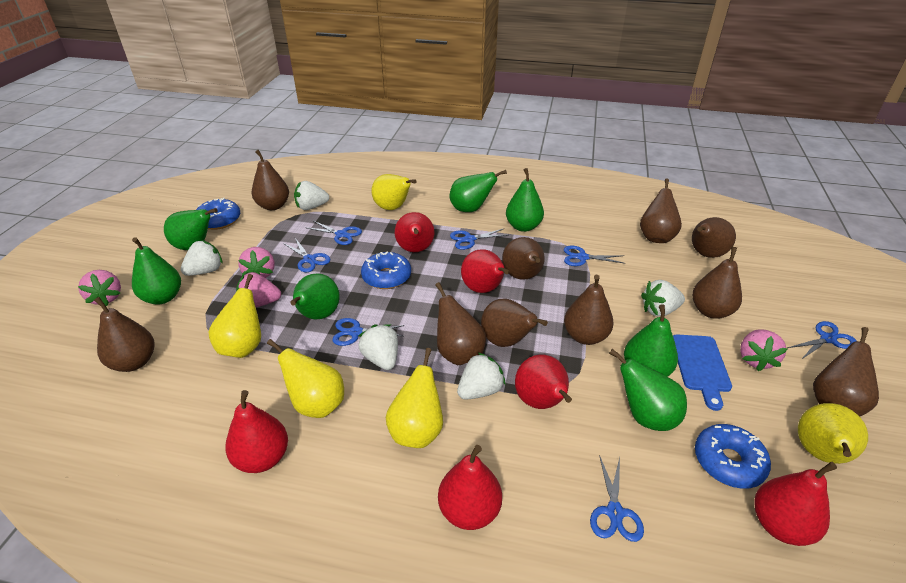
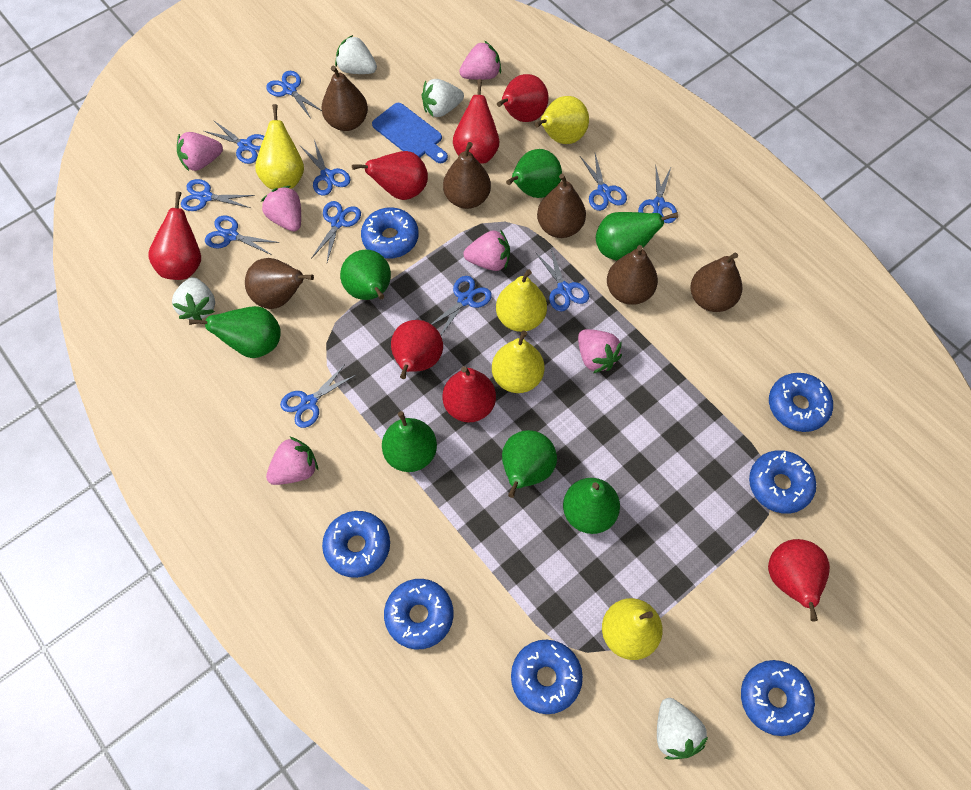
blue donut: [196,198,240,230] [361,252,411,289] [695,424,771,489] = 3 -> [322,511,390,578] [361,207,419,259] [384,579,453,650] [511,640,583,714] [741,660,815,736] [749,450,816,514] [769,373,833,432] = 7
blue scissors: [283,238,330,272] [307,221,362,245] [332,318,405,346] [450,229,508,250] [564,246,626,266] [590,455,644,542] [788,321,856,360] = 7 -> [181,179,255,211] [204,120,265,164] [205,216,280,255] [266,71,322,119] [280,364,356,428] [300,140,350,196] [311,201,361,262] [431,276,492,335] [535,248,589,311] [580,153,627,211] [638,166,677,223] = 11
brown pear: [94,297,154,372] [251,150,289,210] [435,282,486,365] [481,299,548,347] [502,237,545,280] [564,275,614,345] [640,178,682,243] [692,217,736,258] [692,247,742,319] [813,327,879,416] = 10 -> [245,258,314,309] [321,66,368,131] [443,142,491,209] [537,174,586,238] [607,245,658,305] [690,253,742,312] = 6
pink strawberry: [78,270,121,306] [236,272,281,307] [238,247,275,278] [740,329,787,371] = 4 -> [177,132,223,171] [261,186,301,232] [266,436,318,485] [459,41,501,80] [463,229,510,271] [578,329,622,373] = 6
red pear: [225,390,288,473] [395,212,434,252] [438,445,502,530] [461,249,509,293] [515,354,572,409] [754,462,837,546] = 6 -> [148,191,201,280] [352,151,428,200] [391,320,443,379] [443,366,496,422] [453,79,499,164] [497,74,549,122] [768,539,830,622] = 7
white strawberry: [181,240,223,276] [294,181,329,210] [358,324,398,370] [457,353,506,400] [641,280,685,317] = 5 -> [172,277,215,320] [335,35,377,74] [422,79,464,117] [657,698,708,759] = 4

